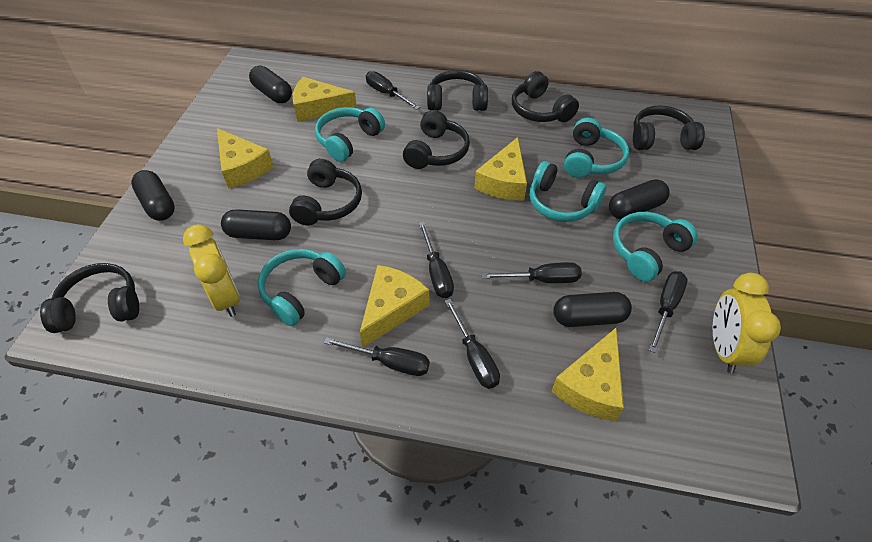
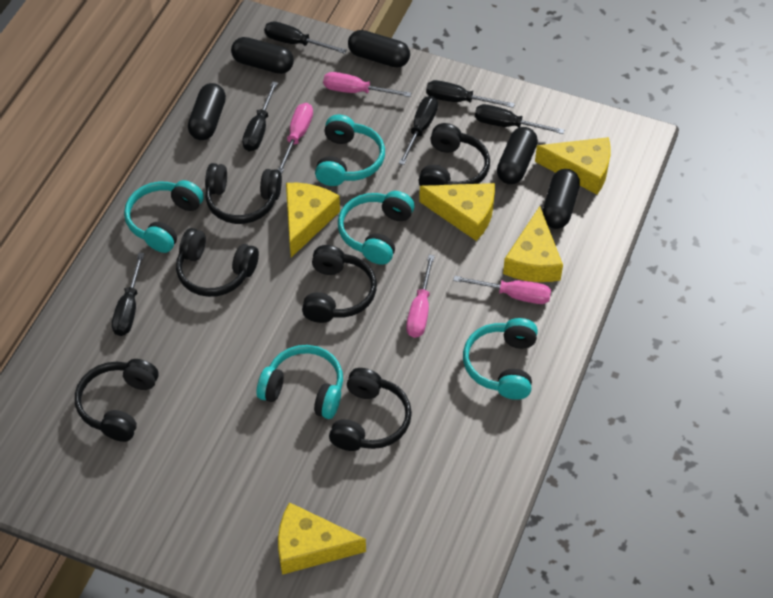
pink screwdriver: none = 0 -> [277,103,313,174] [323,72,411,97] [406,255,435,338] [453,276,551,304] = 4
yellow clock: [183,224,240,317] [713,273,781,374] = 2 -> none = 0

